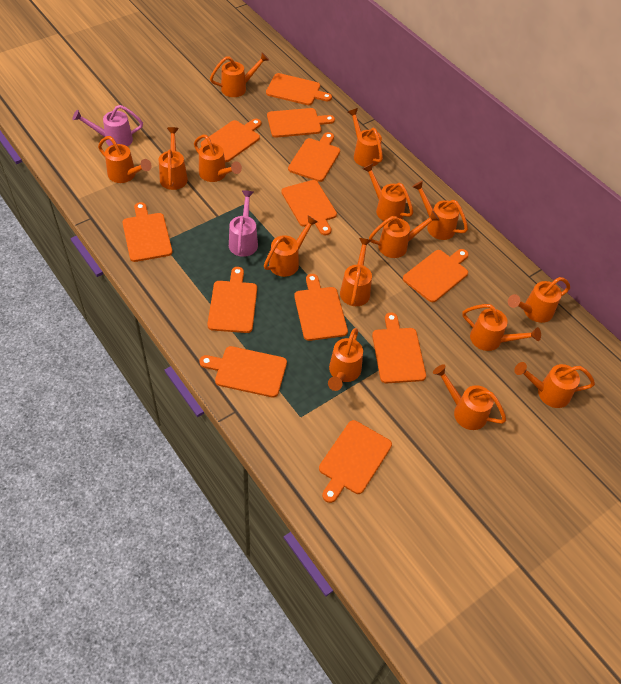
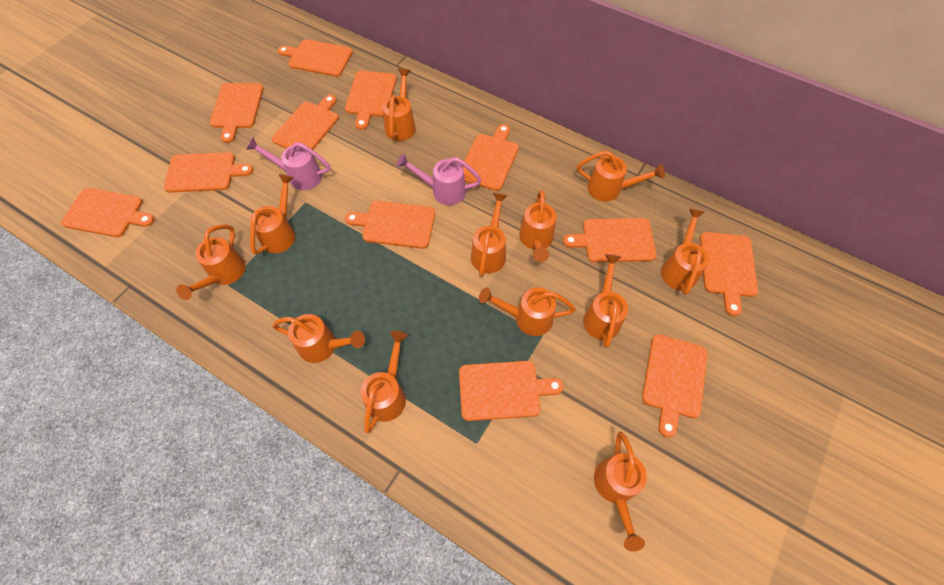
orange watering can: [98,136,152,183] [159,127,188,190] [194,135,242,182] [210,52,269,97] [264,216,318,277] [328,328,363,391] [340,238,372,306] [348,108,383,167] [363,163,413,221] [369,210,440,258] [412,181,468,240] [433,364,506,430] [462,304,541,351] [508,277,570,323] [514,362,595,408] = 15 -> [176,225,246,300] [250,174,295,255] [273,314,365,363] [361,331,408,433] [382,68,416,141] [471,193,508,276] [479,287,576,336] [519,190,556,262] [577,151,665,202] [583,254,628,347] [594,431,647,552] [661,209,709,295] = 12

